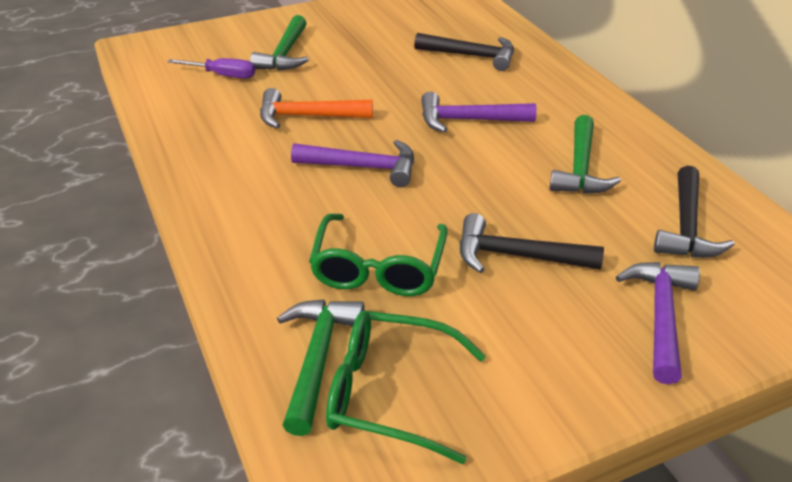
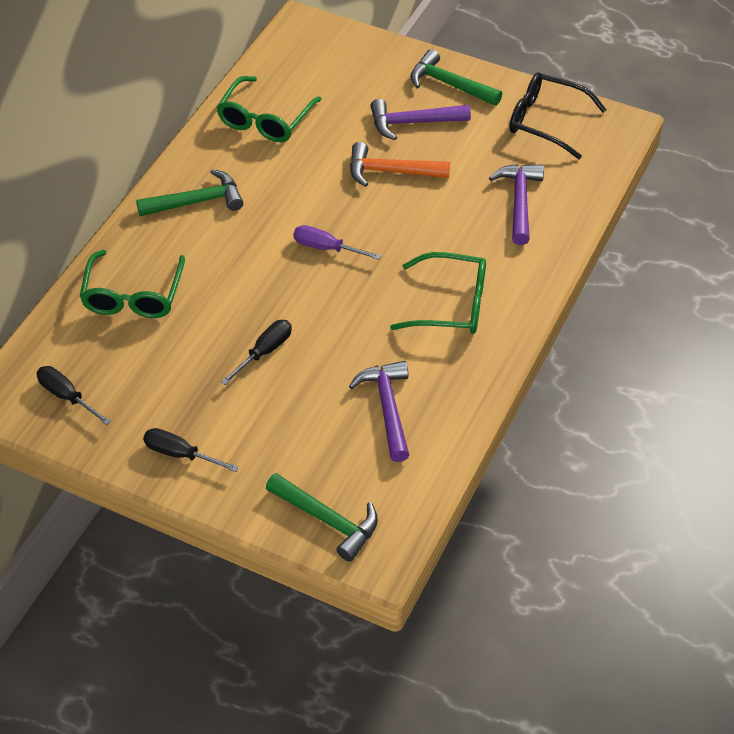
black glasses: none = 0 -> [509,72,607,159] = 1
black hammer: [414,33,514,71] [459,213,604,273] [654,166,735,258] = 3 -> none = 0
black screwdriver: none = 0 -> [36,366,111,425] [143,428,239,472] [221,320,292,385] = 3
green glasses: [309,213,448,296] [326,310,486,464] = 2 -> [80,250,185,318] [216,76,322,142] [390,252,486,334] = 3

